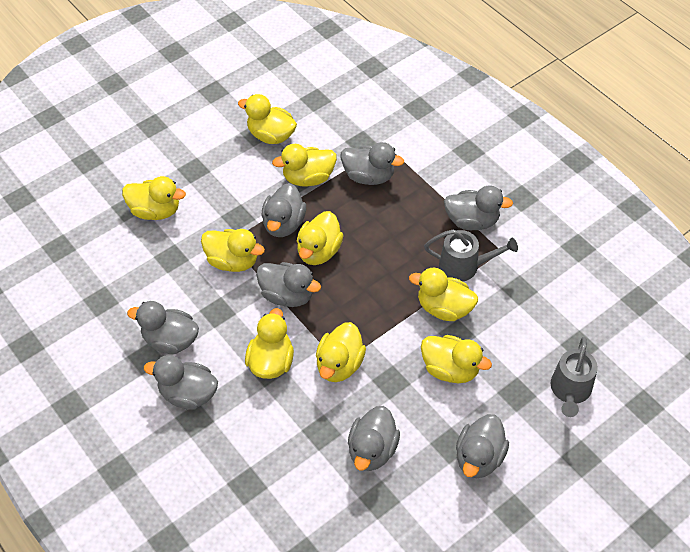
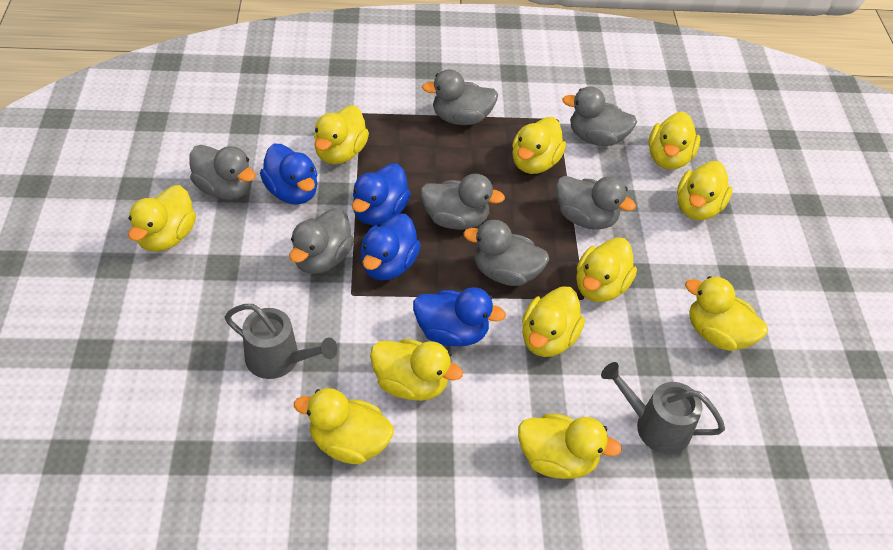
blue duck: none = 0 -> [260,144,318,205] [352,164,411,225] [361,214,421,280] [413,287,506,347] = 4
grey duck: [127,301,199,354] [144,355,218,410] [256,262,321,307] [262,183,306,237] [340,142,404,185] [348,406,400,471] [444,186,513,230] [456,414,509,478] = 8 -> [190,145,256,200] [289,208,354,274] [420,174,505,230] [422,69,498,125] [463,220,549,286] [556,176,636,229] [562,86,637,146] = 7
yellow duck: [122,176,186,220] [201,229,265,272] [238,94,297,144] [245,308,294,379] [272,144,337,187] [297,211,343,265] [316,322,366,382] [409,268,478,321] [421,335,492,383] = 9 -> [128,185,196,252] [294,388,394,464] [314,105,369,164] [370,339,463,401] [512,117,566,174] [518,413,622,479] [522,286,585,357] [576,237,637,302] [649,112,700,170] [677,161,733,220] [685,276,768,351] = 11

